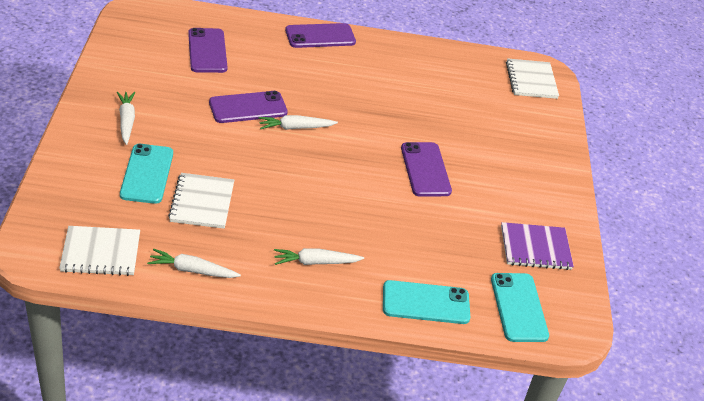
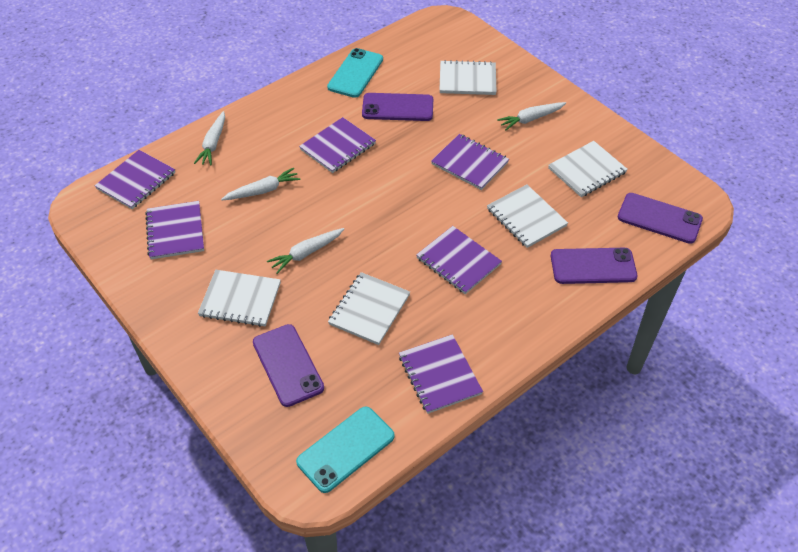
purple notebook: [501,222,574,270] = 1 -> [95,150,175,209] [145,201,204,259] [299,117,376,173] [399,334,483,414] [416,226,502,294] [431,134,509,190] = 6
turquoise phone: [120,144,173,204] [383,280,470,324] [491,273,549,342] = 3 -> [296,406,395,493] [327,48,383,98] = 2
white notebook: [59,226,140,276] [168,173,234,229] [506,58,559,99] = 3 -> [198,270,281,327] [328,272,410,345] [440,60,497,95] [487,184,568,248] [548,141,628,197] = 5

